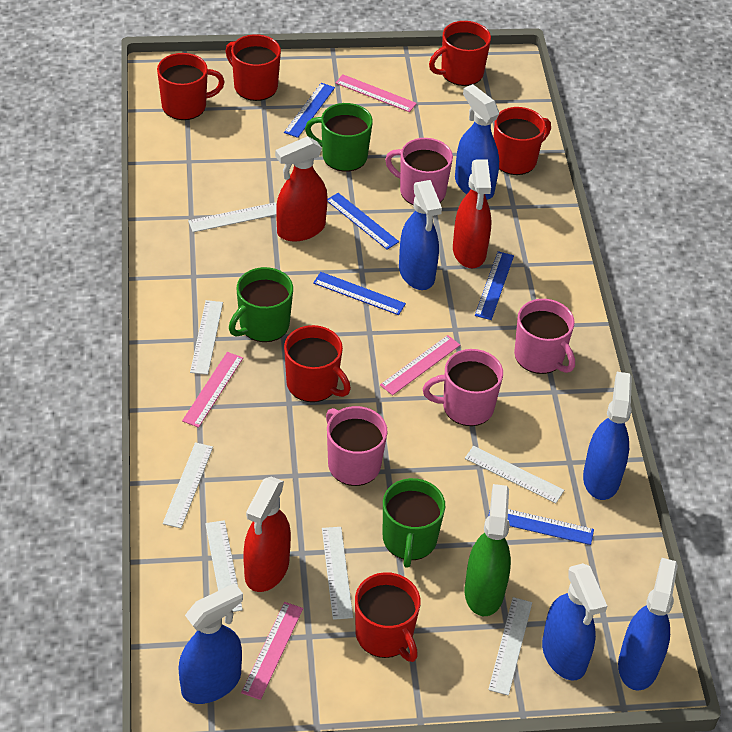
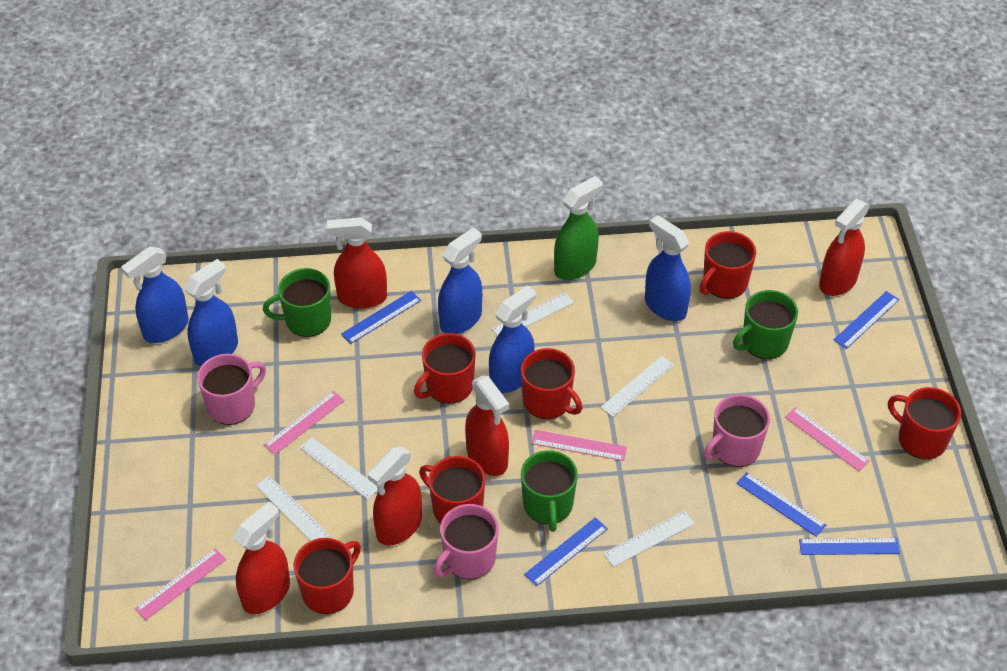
blue spray bottle: [179,583,243,704] [399,180,442,290] [455,84,499,200] [542,563,607,681] [583,372,632,500] [618,558,678,691] = 6 -> [121,246,189,343] [184,259,238,367] [438,227,482,334] [489,285,536,393] [645,215,691,321] = 5
pink mug: [326,406,388,486] [385,138,453,205] [423,349,503,426] [514,299,575,374] = 4 -> [197,354,266,425] [433,504,498,579] [704,394,770,467] = 3
red spray bottle: [243,477,291,592] [275,136,328,242] [453,159,492,269] = 3 -> [233,502,290,614] [326,217,387,309] [368,447,422,546] [465,375,509,476] [819,199,870,296] = 5
white ruler: [163,442,213,528] [188,202,277,232] [190,300,223,375] [205,520,243,612] [322,527,353,620] [465,446,564,503] [488,597,532,696] = 7 -> [256,475,330,541] [300,437,378,499] [491,292,574,336] [600,356,674,417] [603,511,695,567] = 5

